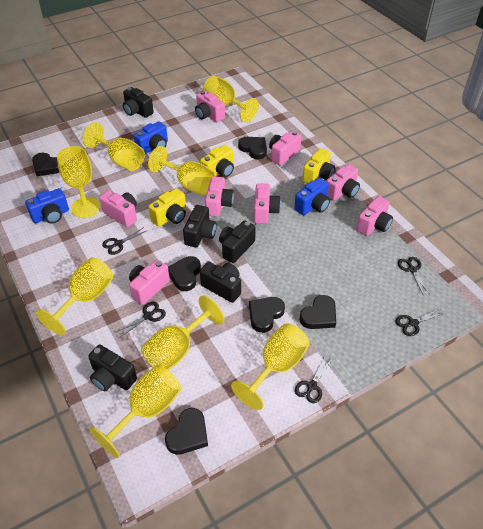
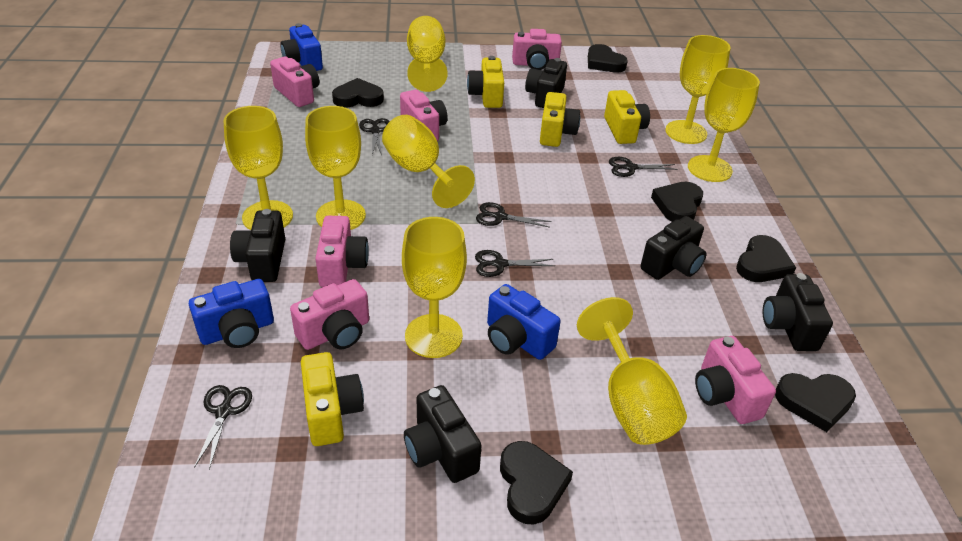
pink camera: [99,190,137,227] [129,260,170,305] [195,91,225,122] [205,176,234,217] [254,183,281,224] [269,131,302,165] [326,164,360,201] [356,196,393,236] = 8 -> [270,57,319,107] [290,279,369,350] [315,216,369,287] [400,90,448,141] [512,29,562,70] [695,336,776,424] = 6
yellow camera: [149,188,186,227] [200,145,234,177] [302,148,335,184] = 3 -> [301,352,364,446] [467,56,504,108] [540,92,580,147] [604,90,650,144] = 4

